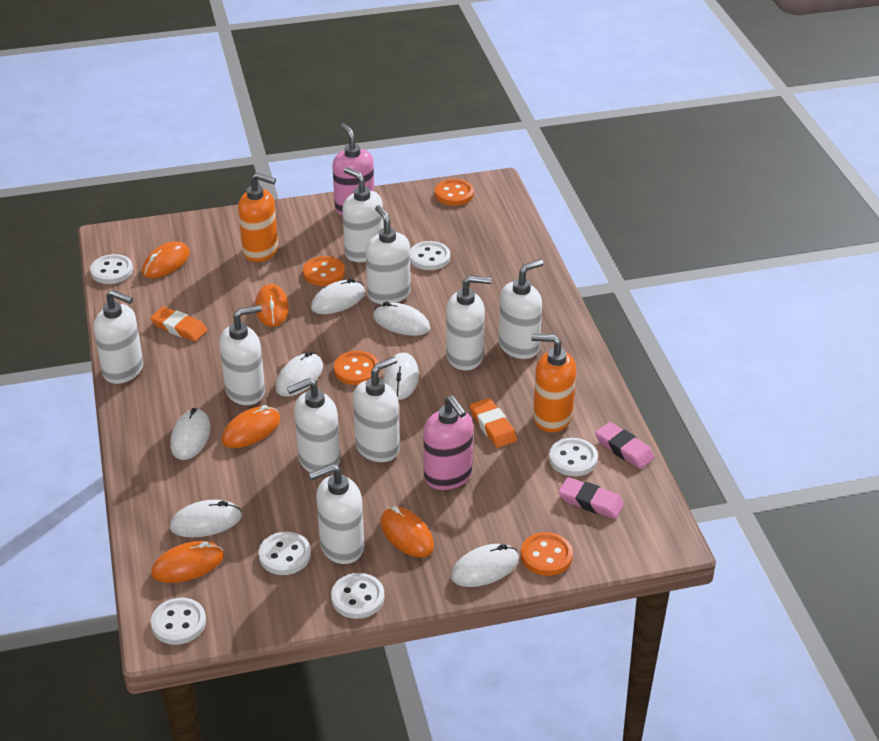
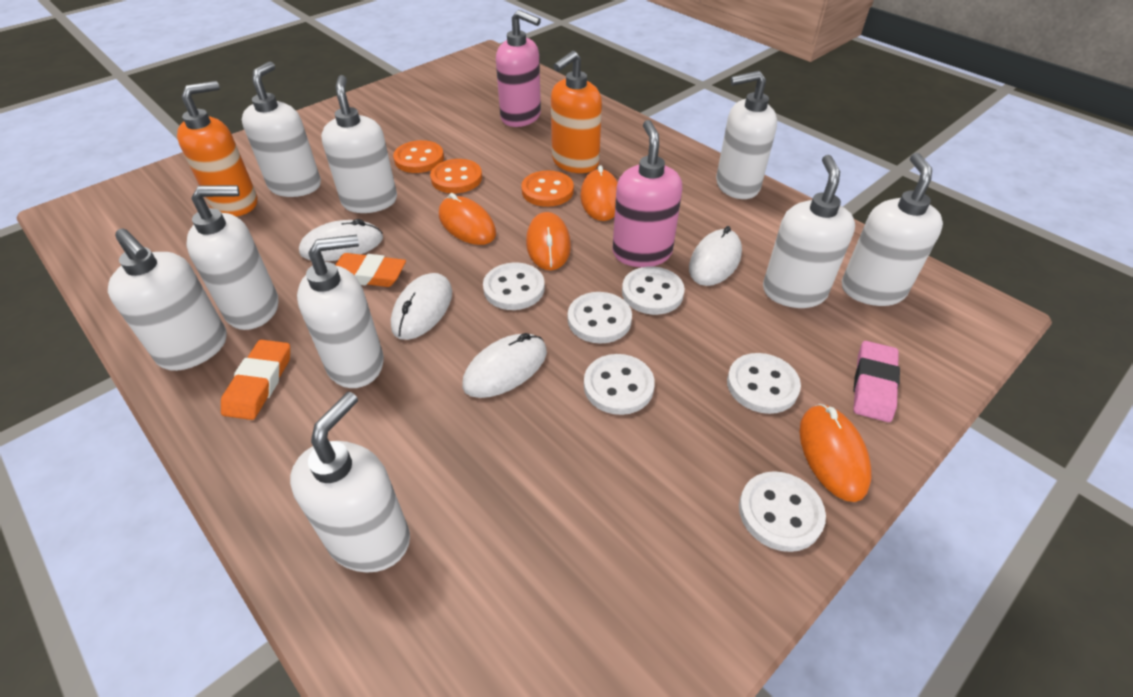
orange button: [303,256,345,286] [334,351,379,385] [435,179,474,206] [521,532,573,576] = 4 -> [393,140,444,173] [430,159,482,193] [521,170,574,207] = 3
orange mouse: [142,241,190,278] [151,541,224,583] [222,405,280,448] [255,284,289,327] [380,506,434,557] = 5 -> [439,193,496,245] [526,212,571,270] [580,165,618,221] [799,404,871,502] = 4
pink eraser: [558,477,624,519] [595,422,655,469] = 2 -> [853,341,900,422] = 1
white mouse: [170,408,211,460] [170,500,242,537] [275,351,323,397] [311,278,365,314] [373,302,430,336] [383,353,419,400] [451,544,519,587] = 7 -> [299,219,383,261] [391,273,452,340] [462,333,547,398] [689,226,742,286] = 4

